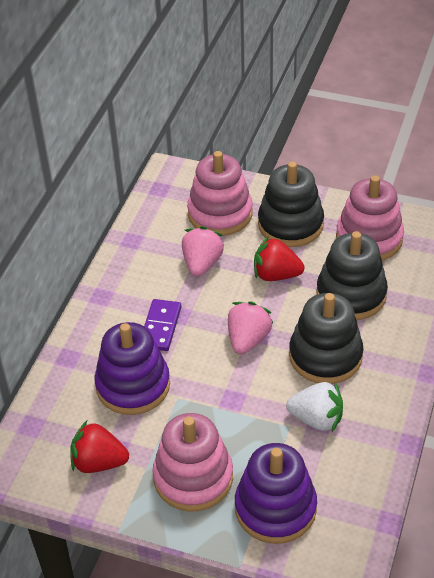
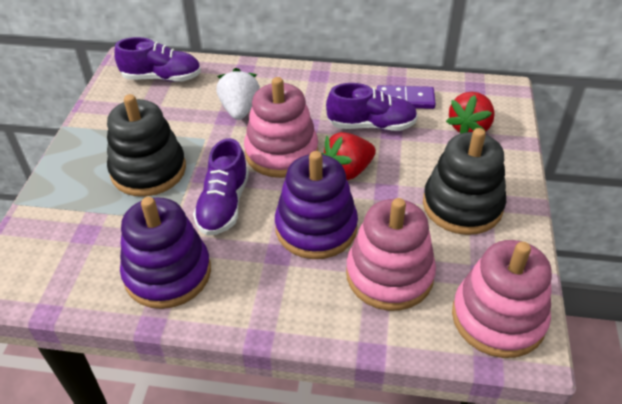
black stacking toy: [258,161,324,247] [289,293,364,384] [316,231,388,320] = 3 -> [107,94,186,197] [423,128,506,235] = 2
pink strawberry: [182,226,224,277] [228,301,273,354] = 2 -> none = 0
purple shoe: none = 0 -> [114,37,201,82] [193,138,249,236] [326,83,418,131] = 3

